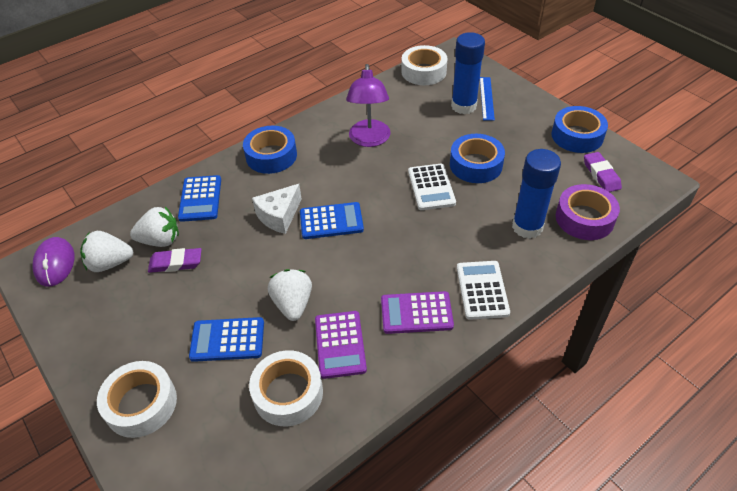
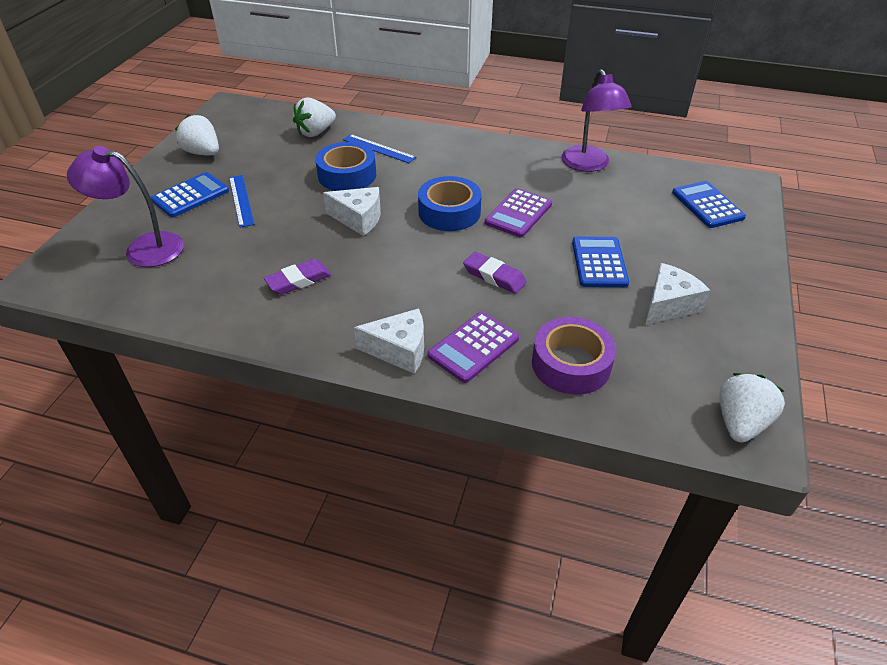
blue glue stick: [451,32,485,114] [512,149,561,239] = 2 -> none = 0
blue ruler: [480,77,495,121] = 1 -> [229,175,254,227] [343,134,416,163] = 2
blue tape: [243,126,297,174] [450,134,505,183] [552,106,608,153] = 3 -> [315,142,376,191] [418,176,482,231] = 2
purple lamp: [346,64,391,147] = 1 -> [67,146,184,267] [561,69,632,172] = 2
purple mouse: [32,237,75,286] = 1 -> none = 0
white calculator: [408,164,456,210] [457,261,510,320] = 2 -> none = 0
white cheese: [252,184,302,234] = 1 -> [323,187,381,236] [354,308,424,374] [645,263,710,325] = 3
white tape: [97,361,177,438] [249,350,323,426] [401,45,448,85] = 3 -> none = 0

